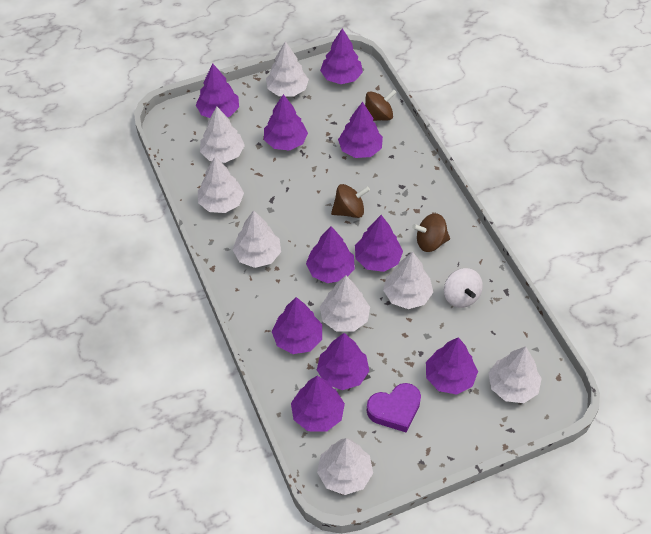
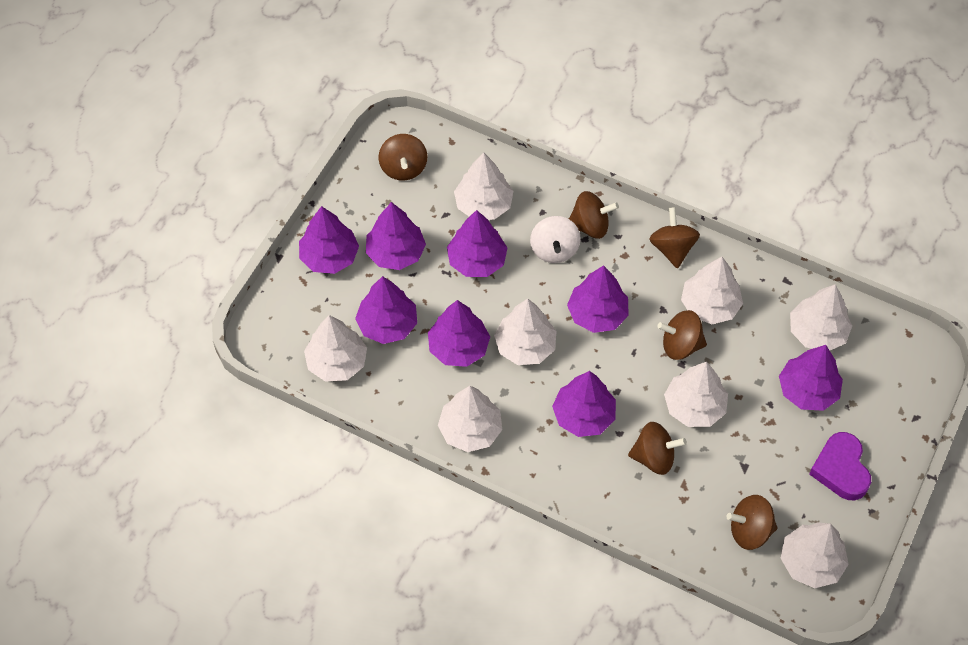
brown spinning top: [331,184,370,218] [365,89,397,121] [412,213,450,252] = 3 -> [379,134,427,180] [569,191,619,239] [628,422,687,475] [650,207,700,269] [657,310,707,360] [727,495,778,550] = 6
purple tree: [196,64,239,118] [264,94,308,151] [272,297,322,354] [291,376,345,432] [306,226,355,283] [317,333,369,390] [320,28,363,84] [338,102,383,158] [355,215,403,272] [426,337,478,395] = 10 -> [299,206,359,274] [355,276,417,344] [366,202,426,270] [428,300,490,367] [447,210,507,277] [552,371,616,437] [567,265,629,333] [779,345,843,411] = 8

